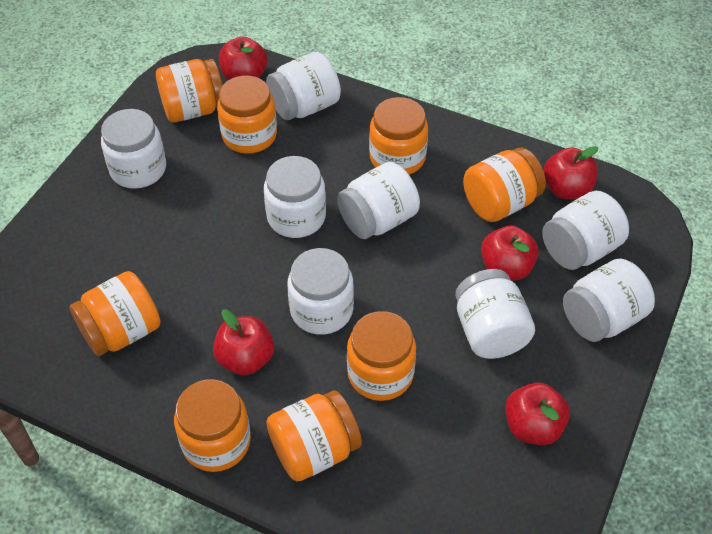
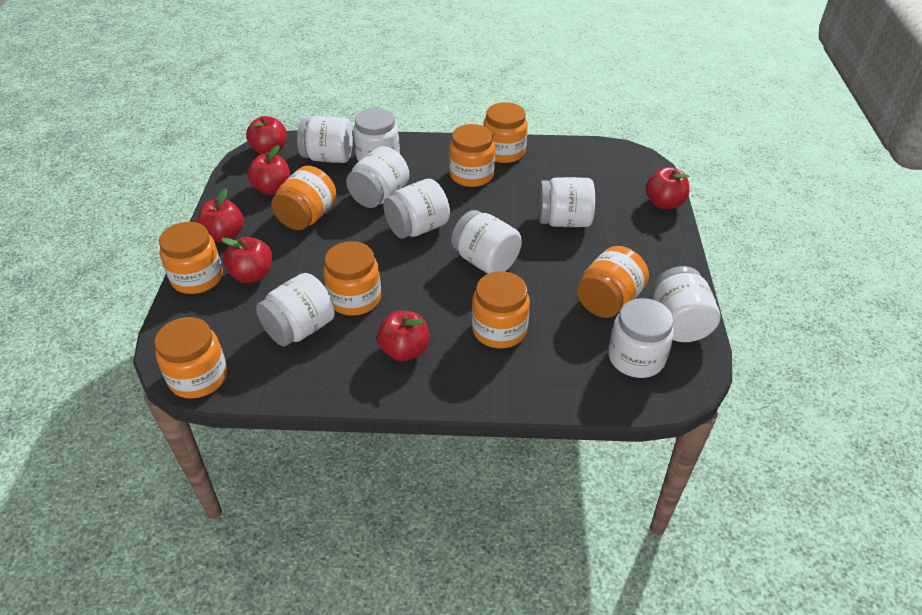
red apple: [213,309,274,375] [219,37,268,80] [481,226,539,280] [505,383,570,445] [544,146,598,199] = 5 -> [197,188,244,243] [221,237,272,283] [246,116,287,154] [247,145,290,195] [377,310,429,361] [646,167,690,209] = 6
white jar: [101,109,166,189] [264,156,326,238] [266,52,341,120] [287,248,354,335] [337,162,420,239] [455,269,535,359] [542,191,629,270] [563,259,655,342] = 8 -> [256,273,335,347] [297,116,353,163] [346,146,409,208] [353,108,400,162] [383,179,450,239] [451,210,522,274] [538,177,595,227] [608,298,674,378] [653,266,720,342] = 9

